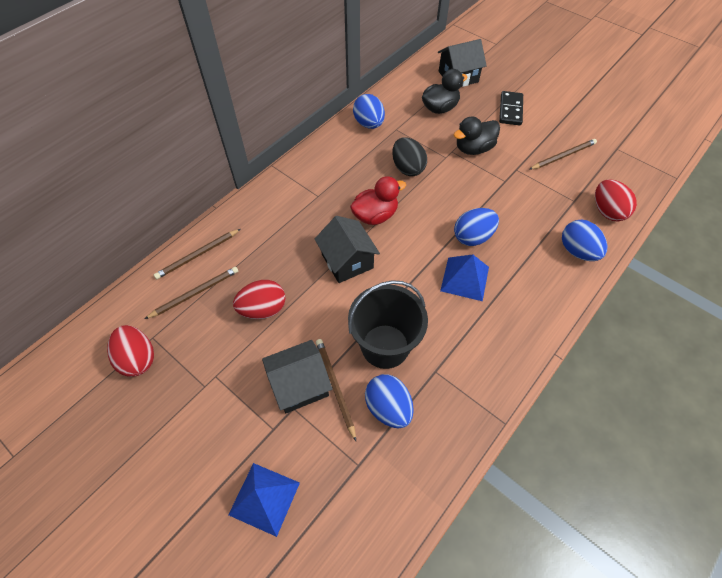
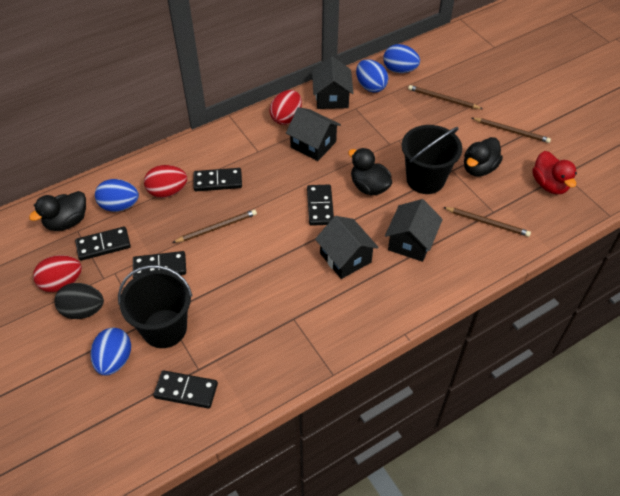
black bucket: [348,280,428,369] = 1 -> [118,265,192,348] [402,125,462,194] = 2
black domino: [499,91,523,125] = 1 -> [75,226,131,261] [133,251,186,278] [153,370,218,409] [194,168,242,191] [307,184,334,226] = 5
black duck: [422,69,468,114] [454,116,500,155] = 2 -> [29,191,86,231] [348,148,392,195] [464,137,503,176] = 3
black house: [262,340,332,413] [314,216,380,283] [438,39,487,87] = 3 -> [286,107,341,161] [312,56,354,109] [315,216,379,279] [385,199,443,262] = 4
blue pyramid: [228,463,300,537] [440,254,489,301] = 2 -> none = 0

